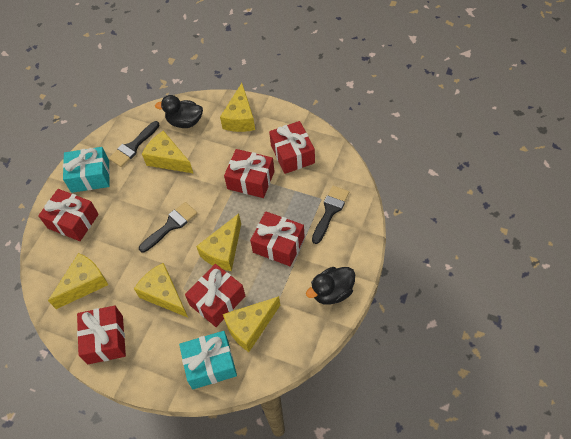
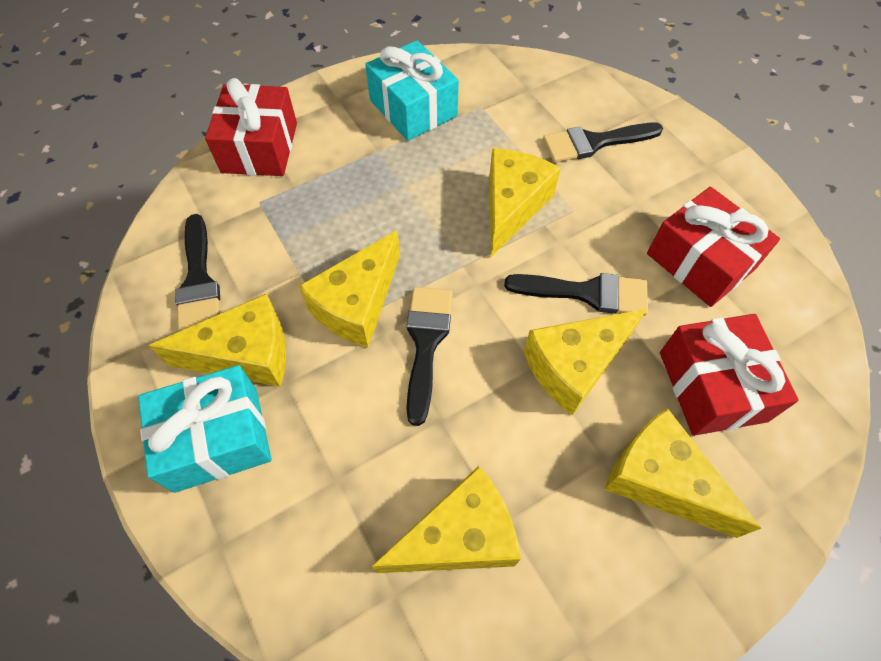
black brush: [109,121,160,167] [139,202,197,253] [312,186,349,244] = 3 -> [175,214,220,331] [406,287,453,426] [504,273,648,316] [543,122,663,162] = 4
black duck: [155,95,203,128] [306,267,355,305] = 2 -> none = 0
red gift: [38,189,99,241] [77,305,126,364] [185,264,245,327] [224,149,275,198] [250,211,305,266] [269,121,315,174] = 6 -> [205,78,297,176] [647,187,780,307] [660,314,799,436] = 3

